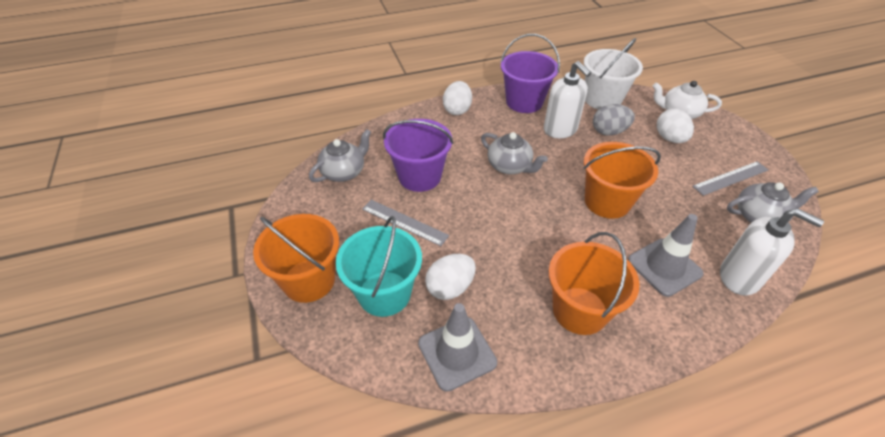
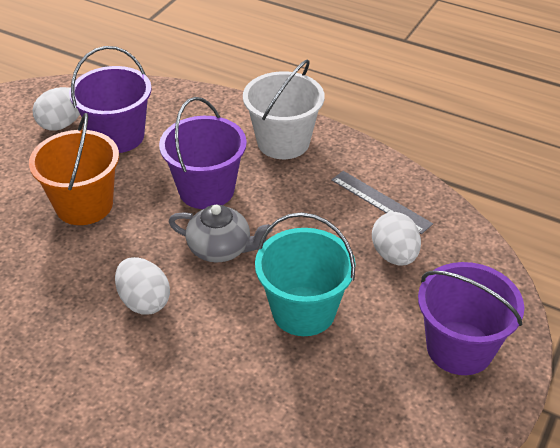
grey egg: [593,104,635,136] = 1 -> none = 0
grey ruler: [362,200,449,246] [692,161,768,196] = 2 -> [331,171,433,234] = 1
grey teapot: [309,129,371,182] [481,132,548,174] [727,182,819,223] = 3 -> [168,205,272,262] = 1
grey traffic cone: [418,303,497,392] [628,214,703,297] = 2 -> none = 0
orange bucket: [253,214,339,303] [549,232,640,335] [583,142,661,219] = 3 -> [29,113,119,225] = 1
purple bucket: [383,119,453,192] [501,34,560,113] = 2 -> [69,46,152,153] [159,97,247,209] [418,262,524,375] = 3
white soap dispenser: [544,61,591,138] [720,208,824,296] = 2 -> none = 0
white teapot: [653,81,722,119] = 1 -> none = 0

